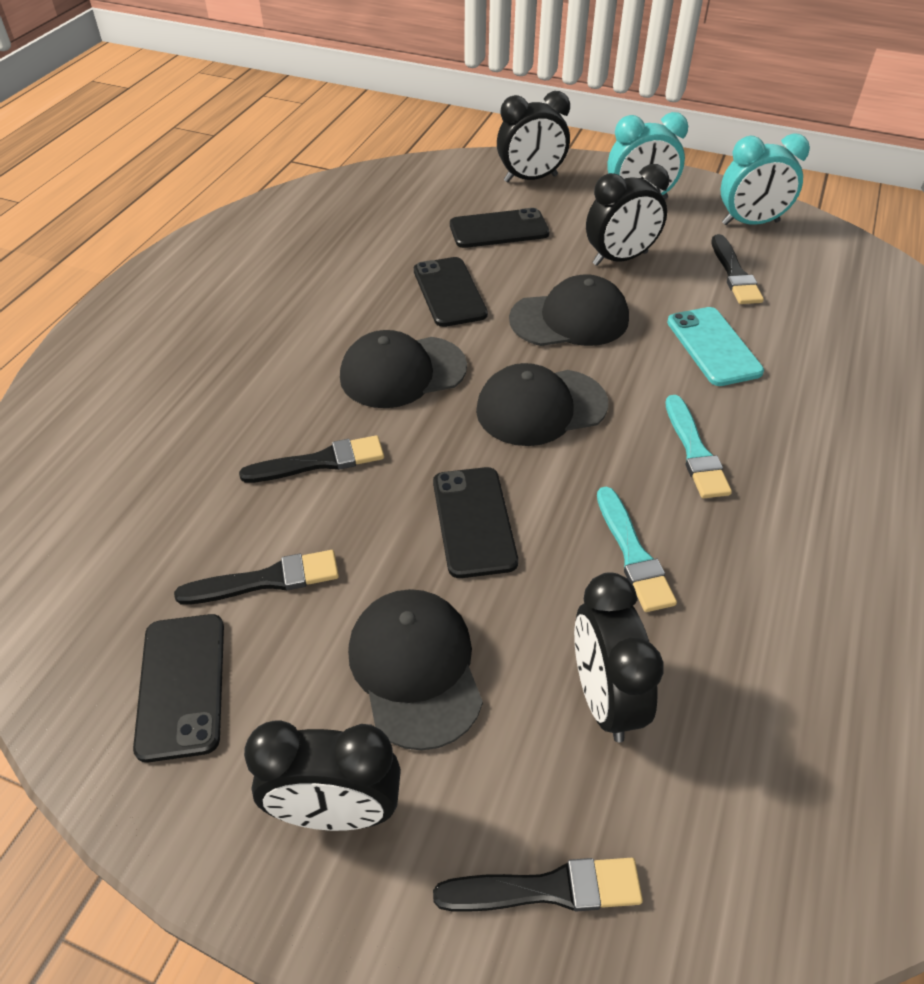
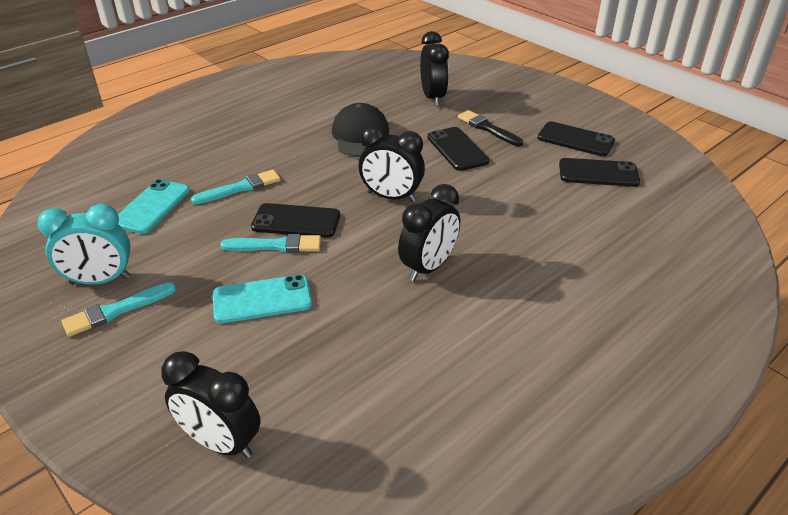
black brush: [174,550,339,605] [239,435,384,483] [433,858,643,912] [711,234,764,304] = 4 -> [458,110,523,146] = 1
black cap: [340,330,467,408] [348,589,483,751] [476,363,608,446] [509,274,629,346] = 4 -> [332,103,389,157] = 1
turquoise brush: [597,487,677,612] [665,395,732,498] = 2 -> [61,282,176,337] [191,169,281,204] [220,234,321,253] = 3
turquoise clock: [607,112,688,199] [721,133,810,225] = 2 -> [37,204,131,285] = 1
turquoise phone: [667,307,764,386] = 1 -> [118,179,190,234] [213,274,312,323] = 2

